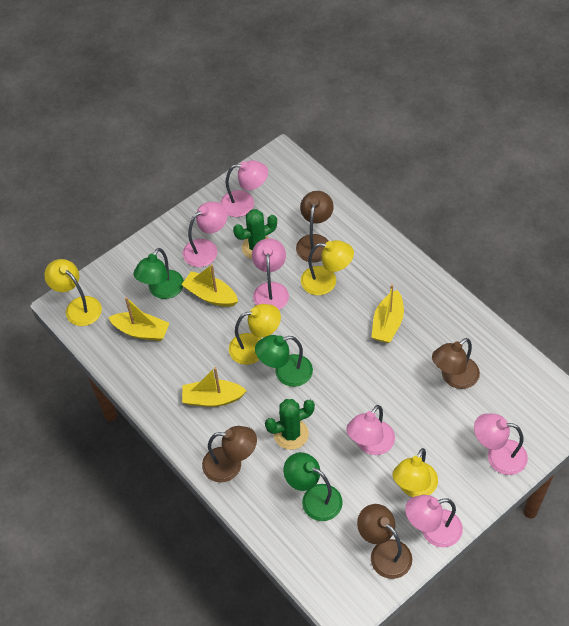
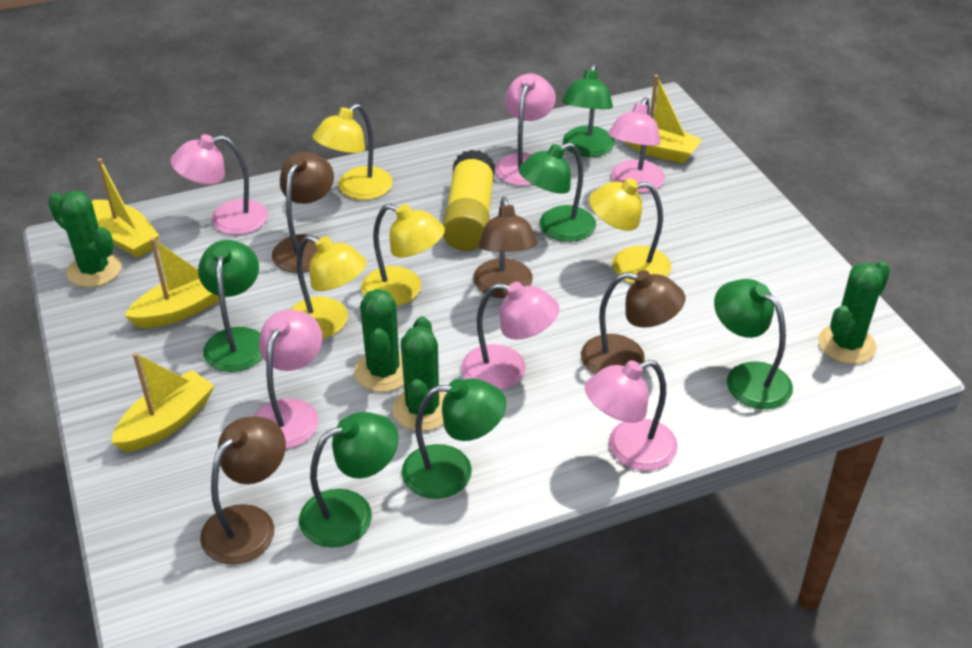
green cactus: [233,209,277,259] [265,399,315,450] = 2 -> [48,190,122,287] [354,289,404,392] [393,317,446,431] [818,261,891,364] = 4
green lamp: [134,248,184,299] [255,335,313,387] [284,452,343,521] = 3 -> [198,240,263,372] [299,412,399,548] [401,378,506,499] [519,142,596,242] [562,64,615,157] [714,279,793,409] = 6
yellow glue stick: none = 0 -> [443,149,495,251] = 1

